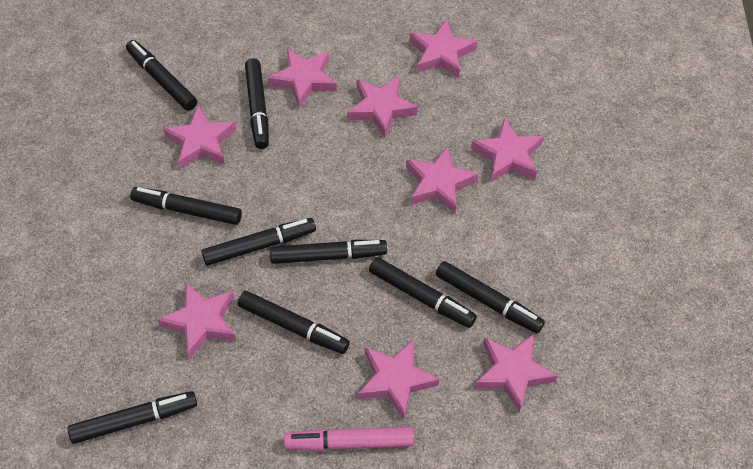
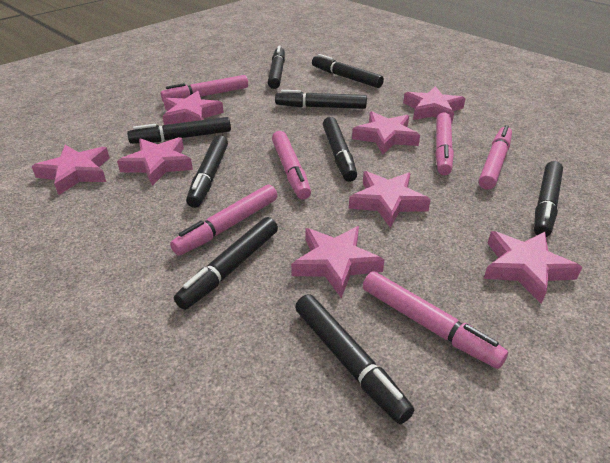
pink marker: [284,427,414,451] = 1 -> [161,75,248,102] [170,185,278,256] [272,131,311,200] [363,271,508,369] [435,112,454,175] [479,125,512,190] = 6
pink star: [157,283,236,359] [163,106,236,169] [267,49,337,108] [347,76,418,138] [357,339,439,419] [406,146,478,213] [409,19,477,78] [471,119,544,183] [474,334,557,413] = 9 -> [31,145,110,195] [117,137,193,186] [162,91,224,125] [291,226,384,298] [349,171,431,228] [352,111,420,155] [403,86,466,124] [484,231,582,304] = 8

